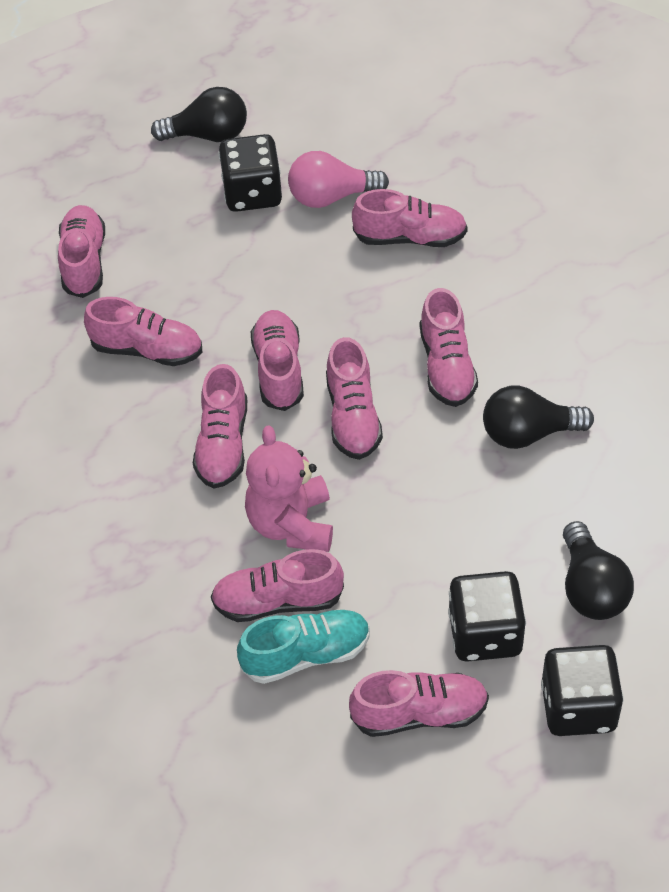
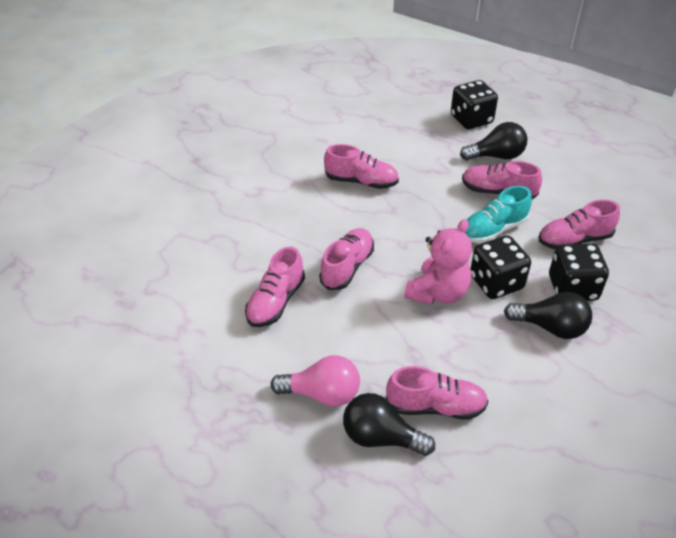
pink shoe: [58,205,105,298] [84,297,203,366] [193,364,247,489] [211,549,344,622] [251,310,304,411] [326,337,383,460] [349,670,489,737] [352,189,468,247] [420,288,478,407] = 9 -> [245,246,305,327] [319,228,374,290] [324,144,399,189] [386,366,488,420] [462,161,542,200] [539,200,620,249] = 6

